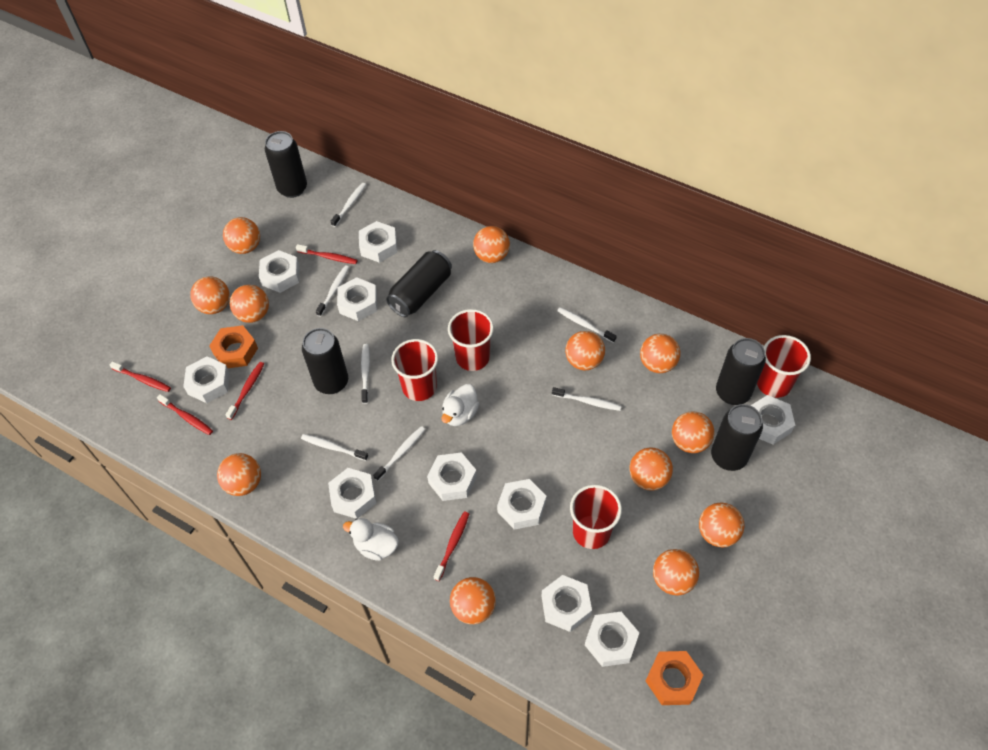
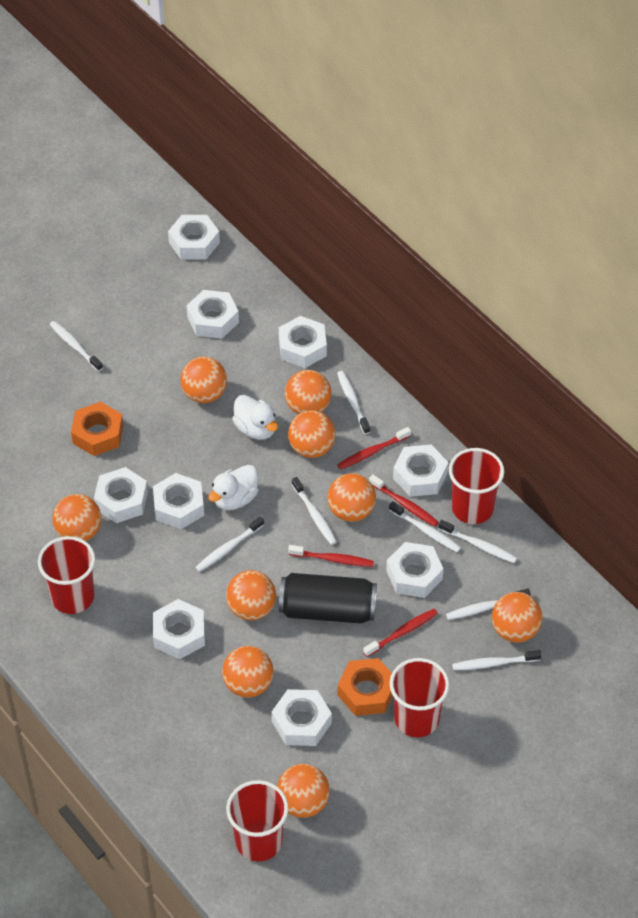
black can: [265,131,307,198] [302,328,348,394] [386,250,452,318] [711,404,763,471] [716,338,766,405] = 5 -> [279,573,377,624] = 1
orange ball: [190,277,230,314] [217,453,261,496] [223,217,260,254] [230,285,269,323] [450,577,496,624] [473,226,510,263] [565,331,605,370] [630,447,673,491] [640,334,680,373] [653,549,699,595] [672,411,715,453] [699,503,745,547] = 12 -> [52,494,102,541] [180,357,227,403] [222,646,274,698] [226,570,276,620] [277,764,330,818] [285,370,331,414] [288,410,336,458] [328,473,376,522] [492,592,542,643] = 9
red toothbrush: [110,361,171,392] [157,394,213,435] [226,362,264,420] [296,244,358,264] [434,511,469,581] = 5 -> [288,545,374,567] [337,427,411,470] [363,609,438,657] [369,474,439,527] = 4
white nut: [183,356,230,403] [259,250,300,293] [328,468,376,519] [337,277,377,321] [359,221,397,263] [427,452,477,501] [497,479,546,530] [541,575,592,632] [585,612,639,667] [750,395,795,444] = 10 -> [94,467,148,523] [153,473,204,529] [153,599,205,659] [168,215,220,259] [187,290,239,339] [272,689,332,746] [279,316,327,368] [386,542,444,598] [393,444,449,497] = 9
white toothbrush: [301,434,368,461] [316,265,349,317] [330,183,366,227] [361,344,370,404] [373,426,425,481] [552,387,621,411] [557,307,617,343] = 7 -> [50,321,103,372] [195,516,264,572] [292,477,337,545] [337,371,370,434] [389,501,461,553] [438,520,517,563] [446,588,531,620] [452,650,541,670] = 8

